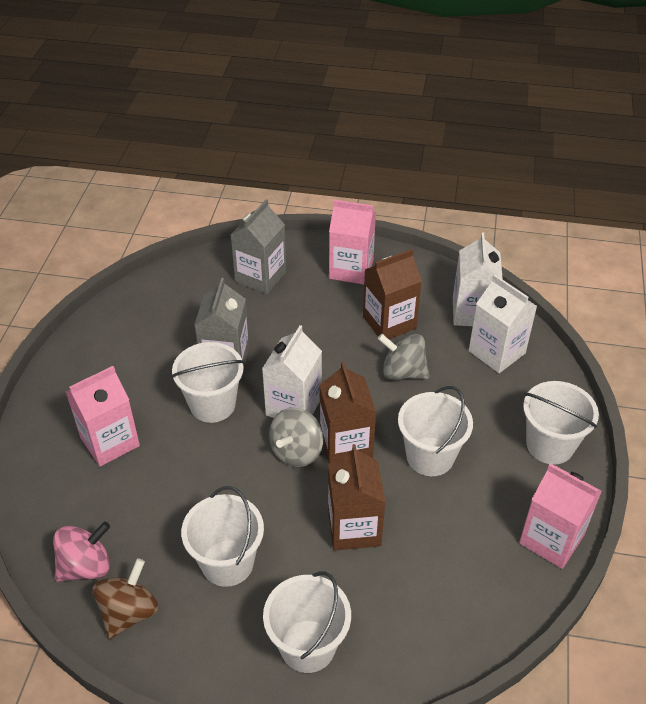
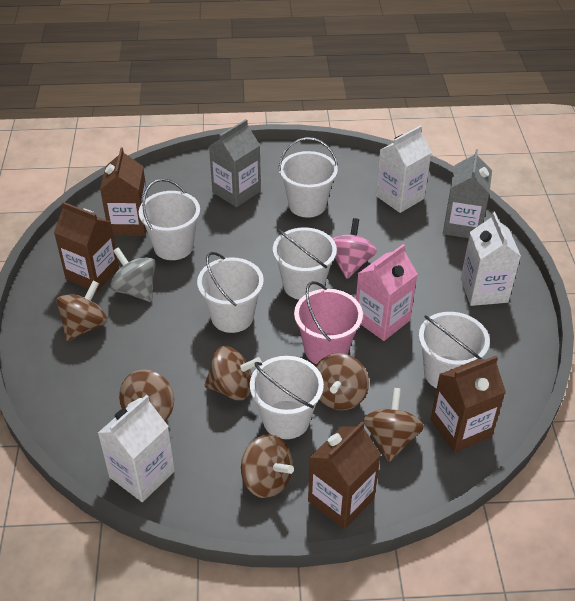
brown carton: [319,362,376,464] [328,444,385,551] [363,249,422,339] = 3 -> [54,202,119,292] [100,147,148,236] [308,421,381,529] [430,356,506,453] = 4
brown spinning top: [93,558,158,639] = 1 -> [56,281,107,341] [119,369,174,421] [204,346,262,400] [241,434,294,498] [315,353,369,410] [363,388,424,462] = 6
grey spinning top: [269,407,323,467] [378,334,430,380] = 2 -> [110,247,156,302] = 1
pink bucket: none = 0 -> [294,281,363,364] = 1
pink carton: [65,366,140,467] [329,200,376,284] [519,463,602,569] = 3 -> [356,244,418,341] = 1
white bucket: [171,342,244,423] [181,486,264,587] [263,571,351,673] [398,386,473,476] [523,381,599,465] = 5 -> [139,179,200,260] [197,252,264,333] [250,356,324,439] [273,228,337,300] [279,137,338,218] [419,312,490,388] = 6

